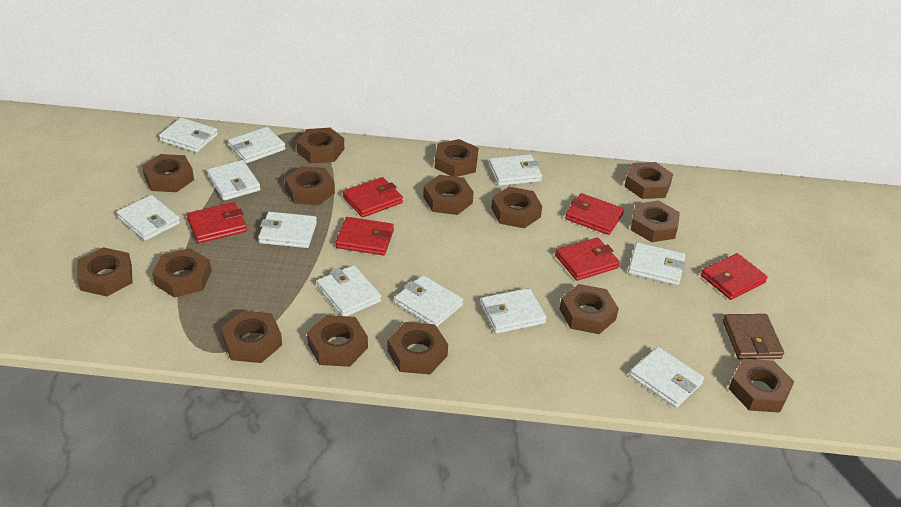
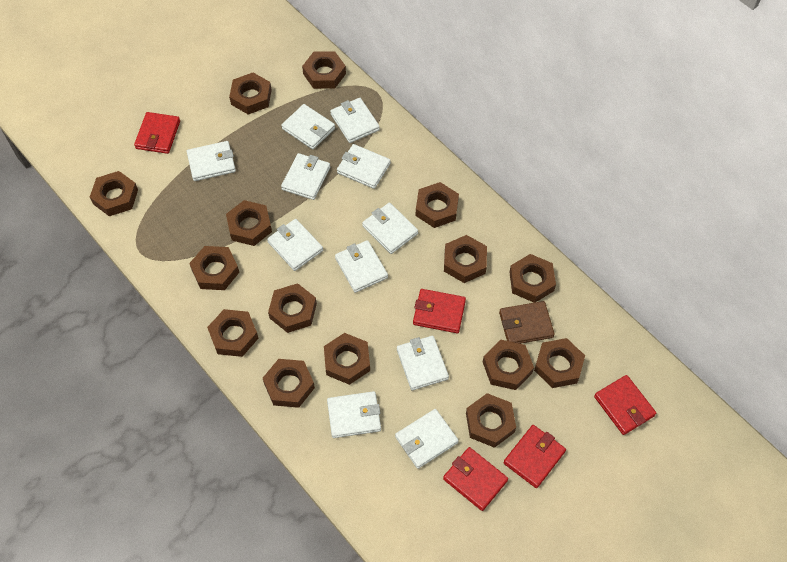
red wallet: [187,202,247,243] [336,217,394,255] [343,177,403,218] [555,237,620,281] [565,193,624,235] [701,253,768,300] = 6 -> [134,112,180,154] [413,289,466,333] [443,447,508,511] [503,425,566,488] [594,375,656,435] = 5

